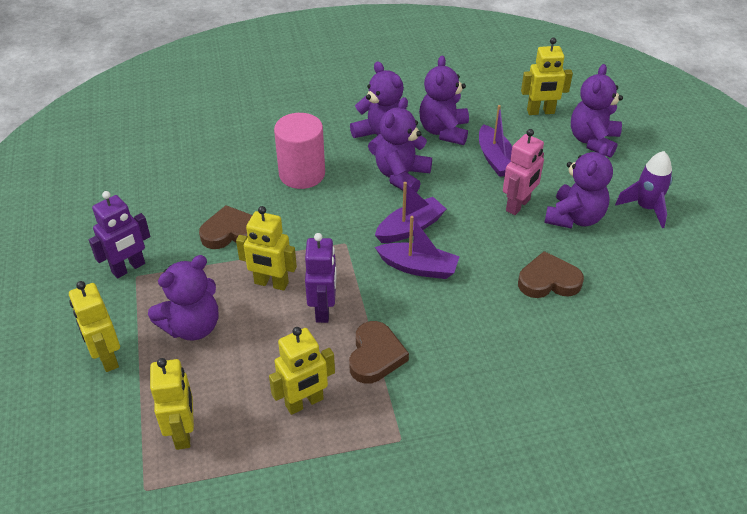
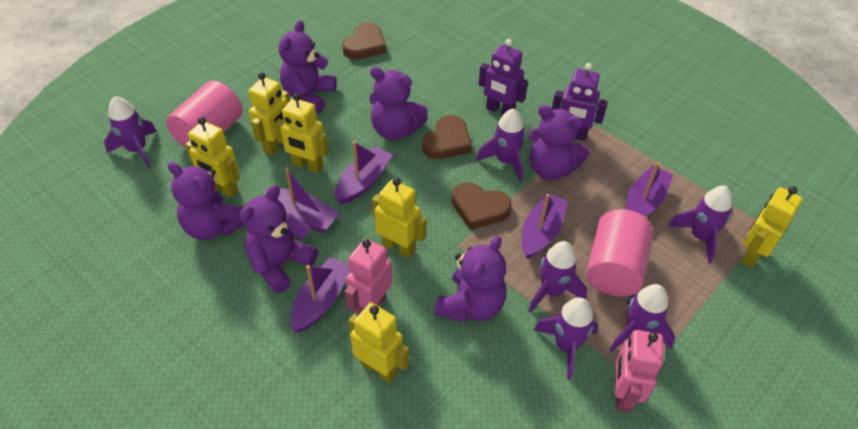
pink cylinder: [274,113,325,189] = 1 -> [166,80,243,148] [586,209,653,297] = 2
pink robot: [503,129,544,215] = 1 -> [345,238,392,315] [615,330,663,412] = 2
purple boat: [375,182,446,243] [375,216,460,279] [479,105,512,177] = 3 -> [265,167,340,233] [290,257,350,332] [335,141,393,204] [522,193,568,259] [626,162,673,217] = 5
purple rocket: [615,151,672,228] = 1 -> [104,96,157,168] [476,108,526,182] [529,241,587,313] [534,297,598,380] [610,284,675,352] [668,186,732,264] = 6
yellow robot: [69,281,120,372] [150,358,194,450] [236,206,297,291] [269,327,335,415] [521,38,573,115] = 5 -> [185,117,239,198] [248,72,290,155] [275,93,329,173] [348,303,409,383] [372,178,427,258] [741,186,803,268] = 6

